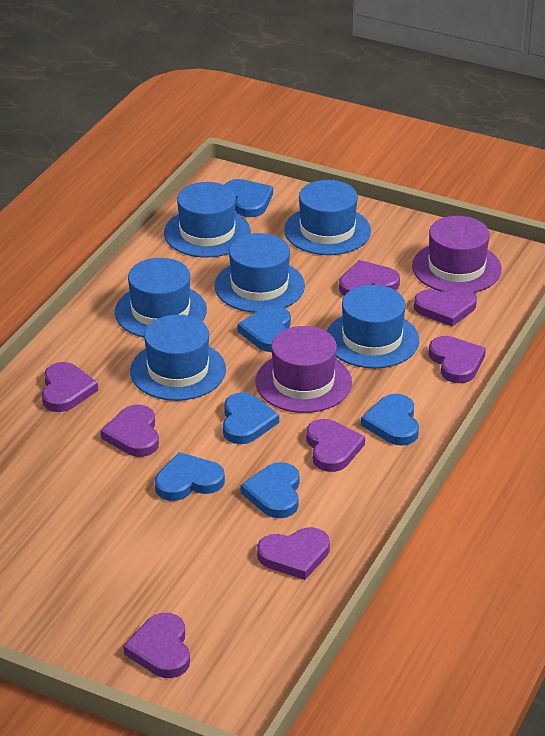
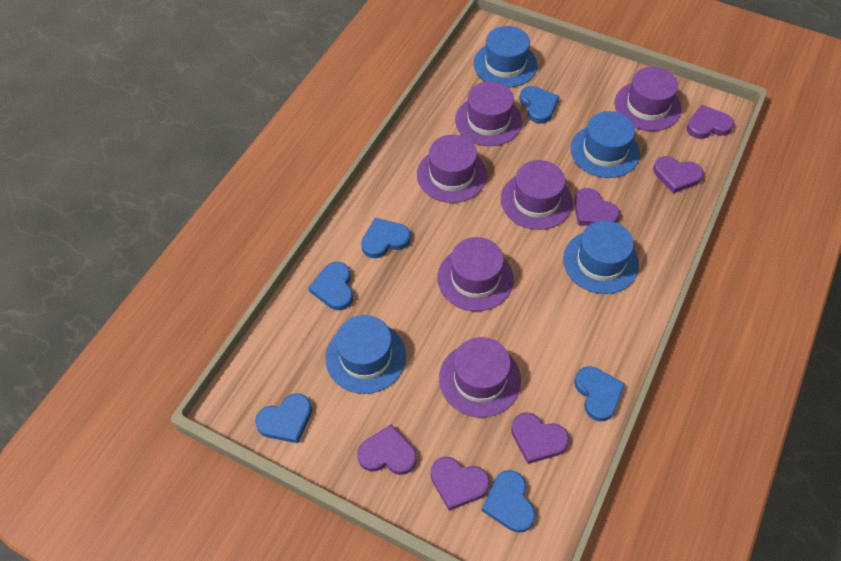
blue hat: [115,258,207,338] [130,315,226,401] [164,182,251,258] [214,233,305,313] [284,180,371,255] [327,285,419,368] = 6 -> [325,315,406,394] [474,26,538,88] [563,221,639,294] [570,111,640,178] = 4
purple hat: [255,326,352,413] [412,216,502,292] = 2 -> [417,135,487,203] [437,237,514,311] [439,337,521,418] [455,81,522,146] [501,160,573,230] [614,67,682,131] = 6
purple heart: [42,362,98,412] [100,405,159,457] [123,613,190,678] [257,527,330,580] [306,419,365,472] [339,260,400,296] [414,287,477,327] [429,336,486,383] = 8 -> [357,424,417,475] [431,457,490,511] [511,412,569,464] [574,188,620,226] [653,156,704,193] [686,105,734,139] = 6

